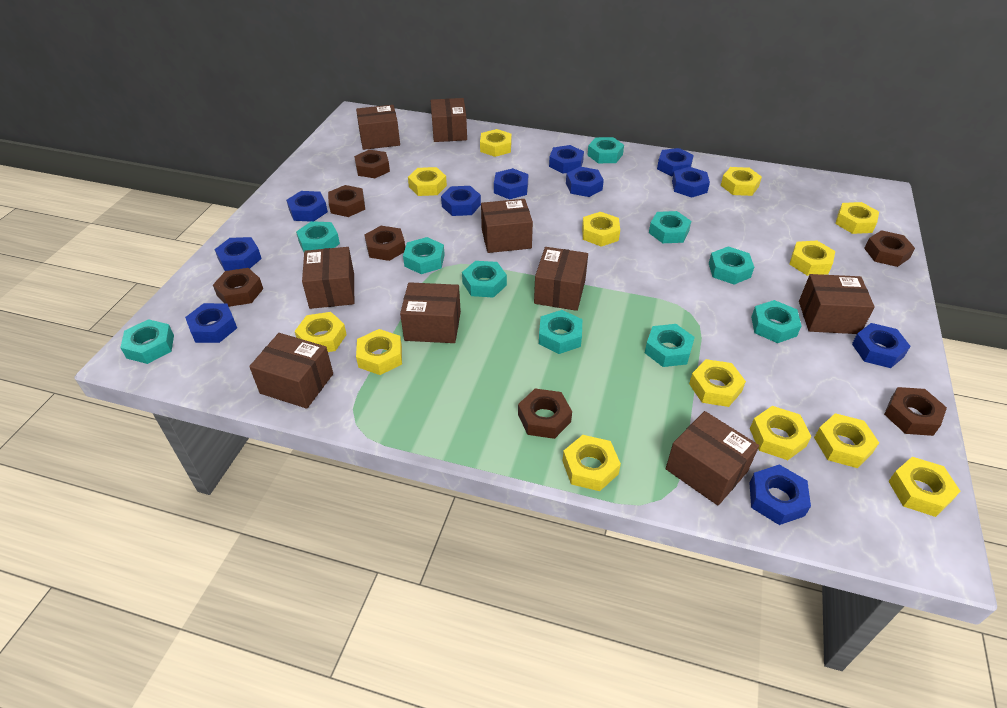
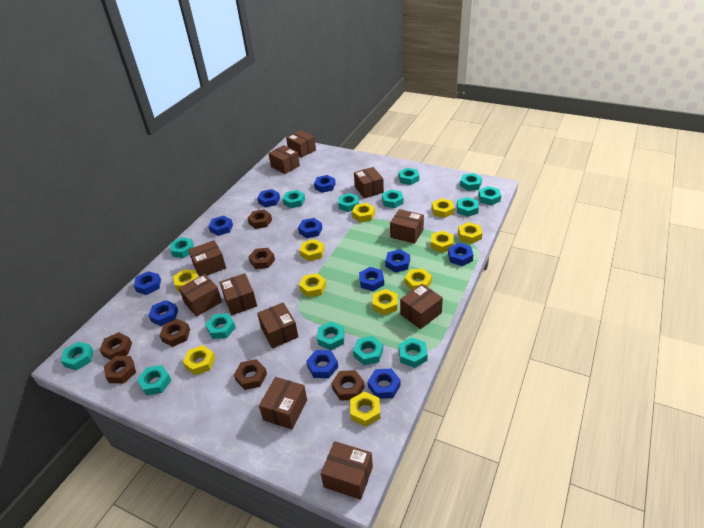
brown box: [249,333,333,409] [302,247,354,309] [356,105,400,150] [400,282,461,343] [431,98,467,142] [481,199,533,253] [534,247,588,311] [666,411,759,505] [799,274,875,334] = 9 -> [179,274,222,317] [188,240,226,277] [219,273,257,315] [257,302,298,348] [259,377,307,429] [268,145,300,174] [286,130,316,158] [321,441,373,500] [354,167,384,199] [390,209,424,244] [400,284,443,329] = 11
turquoise nut: [120,319,174,364] [296,221,340,252] [403,237,445,274] [462,261,507,298] [539,310,582,354] [587,137,624,163] [645,324,695,367] [649,211,691,243] [709,246,754,284] [751,300,802,343] = 10 -> [61,342,94,370] [137,365,172,395] [170,237,194,258] [205,313,236,339] [282,190,305,208] [317,321,344,350] [338,193,359,212] [353,336,383,365] [382,189,404,208] [399,168,419,185] [399,337,428,368] [457,197,479,217] [460,173,482,191] [478,186,501,205] = 14
yellow nut: [295,312,347,352] [356,329,402,375] [408,167,447,196] [480,129,512,157] [562,435,621,491] [582,212,620,247] [689,359,746,407] [721,167,762,196] [750,406,811,460] [789,241,835,276] [814,413,879,468] [835,202,879,234] [888,457,960,517] = 13 -> [173,269,198,291] [183,345,215,375] [299,273,327,298] [300,239,324,261] [350,391,381,427] [352,203,375,222] [372,289,398,315] [405,268,432,291] [431,231,454,253] [432,198,454,218] [458,222,482,244] = 11

